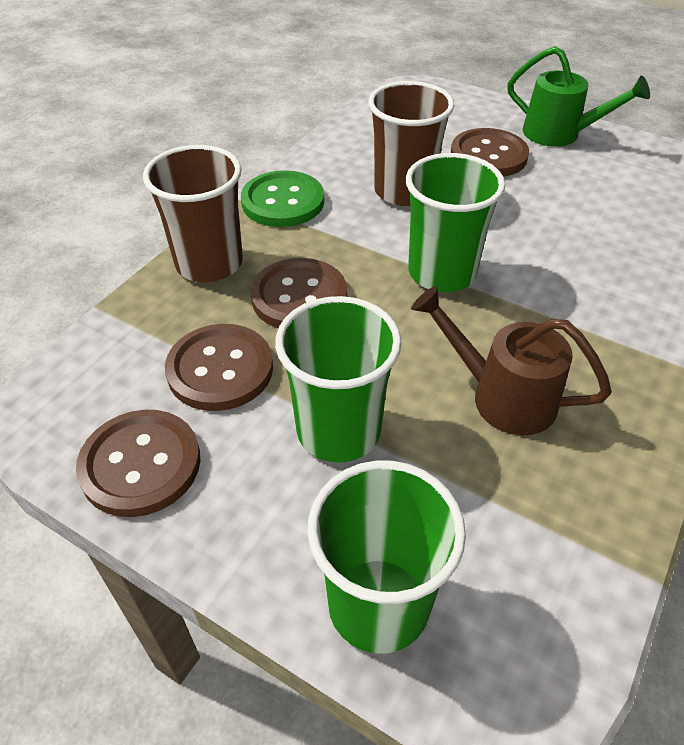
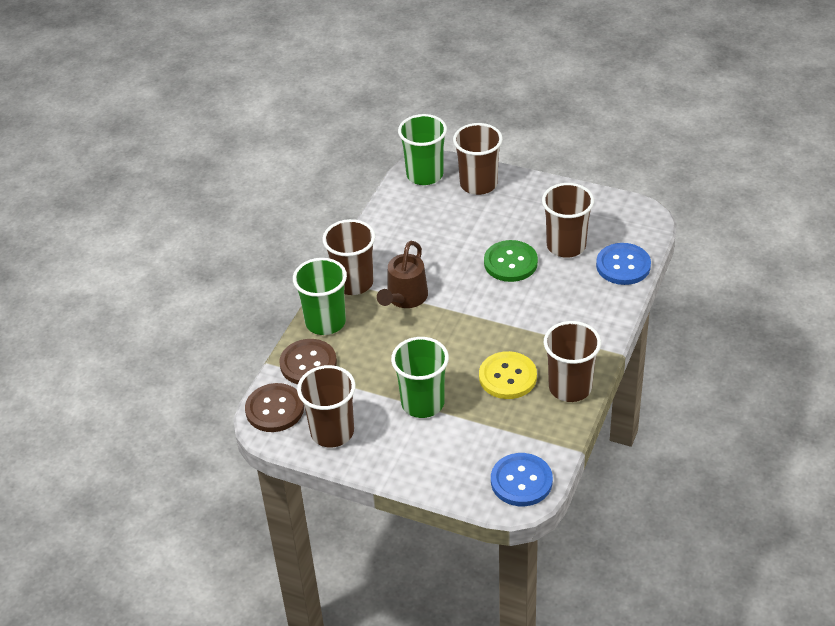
blue button: none = 0 -> [491,453,553,506] [596,243,651,285] = 2
brown button: [76,410,201,517] [165,324,273,411] [251,258,347,328] [451,128,529,177] = 4 -> [245,383,304,432] [279,339,337,384] = 2
brown cup: [143,145,243,282] [368,81,454,206] = 2 -> [297,365,356,447] [322,219,375,295] [453,123,503,195] [542,183,594,258] [544,321,601,402] = 5
green watering can: [507,46,650,147] = 1 -> none = 0
yellow button: none = 0 -> [479,351,537,399] = 1

